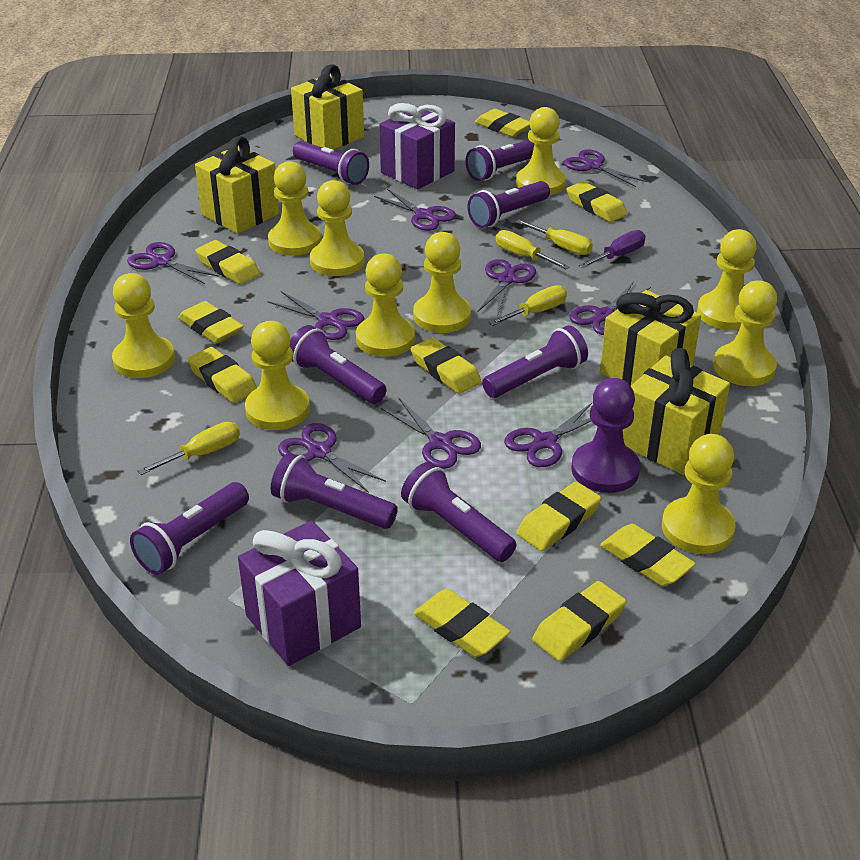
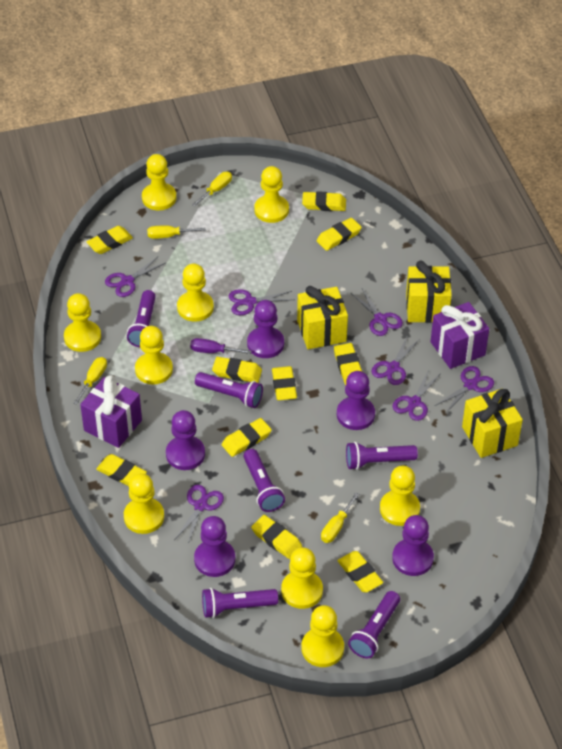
purple flashlight: [130,482,249,575] [271,453,398,529] [290,325,387,404] [293,141,369,185] [401,462,516,562] [465,140,535,181] [467,181,550,228] [482,325,588,398] = 8 -> [127,290,156,347] [195,372,263,408] [202,588,278,618] [244,449,285,512] [346,442,418,470] [348,591,400,658] = 6
purple pawn: [571,378,640,493] = 1 -> [166,410,205,470] [194,516,235,577] [247,300,284,358] [337,371,375,430] [392,515,434,576] = 5
purple scissors: [127,242,219,284] [267,291,365,340] [278,423,386,493] [374,189,456,231] [381,398,481,469] [478,259,536,317] [504,403,592,467] [564,149,647,187] [570,281,651,335] = 9 -> [105,257,165,297] [175,485,224,544] [229,289,294,315] [351,288,403,336] [371,335,420,385] [392,369,441,421] [435,366,494,412] = 7
yellow gift: [195,136,280,234] [291,64,364,149] [600,290,701,386] [623,348,730,475] = 4 -> [297,286,348,349] [406,260,452,323] [462,389,523,458] = 3
yellow pawn: [112,273,175,378] [245,321,310,430] [268,161,322,256] [310,180,364,276] [356,254,415,357] [413,232,471,333] [516,107,566,195] [662,434,736,554] [697,229,757,330] [713,281,777,386] = 10 -> [64,293,101,352] [124,473,164,534] [135,326,173,385] [142,154,176,210] [177,263,214,322] [254,166,289,223] [281,547,323,609] [301,605,344,667] [380,466,420,526] = 9

